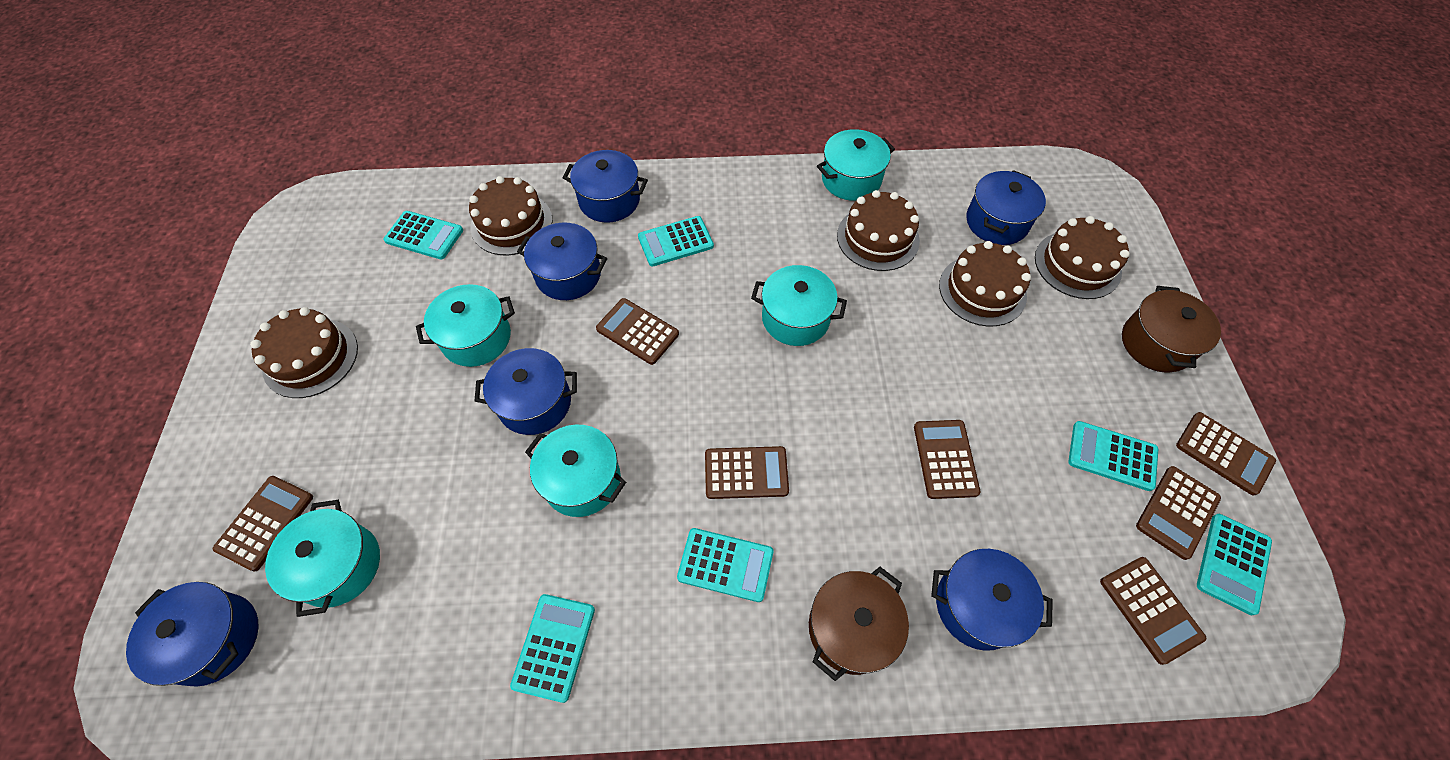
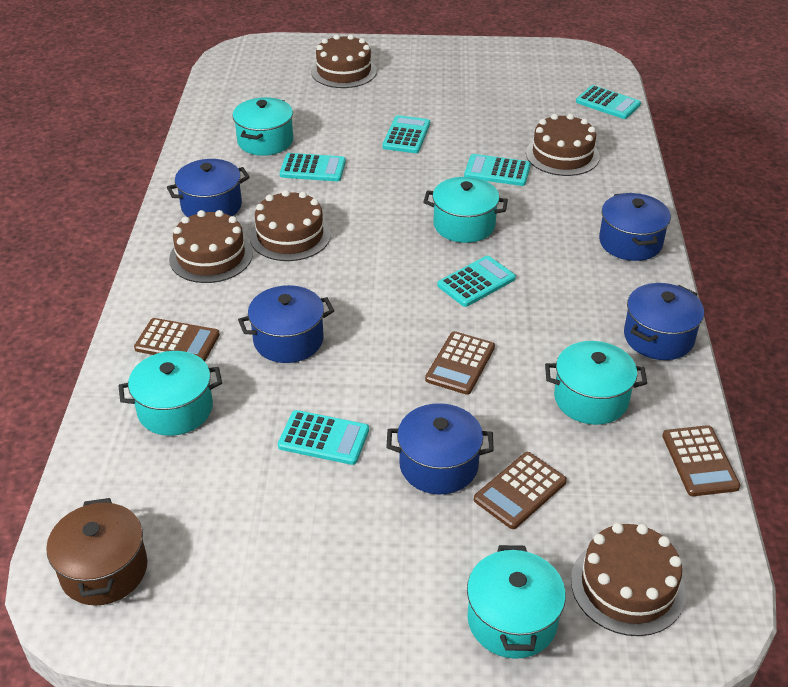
blue pot: [126,582,258,687] [475,348,577,435] [517,223,607,300] [563,150,648,223] [931,549,1053,651] [966,170,1046,245] = 6 -> [167,159,250,217] [238,285,334,363] [386,403,494,494] [599,193,671,261] [624,283,704,360] = 5
brown calculator: [213,476,313,572] [596,298,679,365] [705,446,789,499] [914,420,981,499] [1100,557,1206,665] [1136,466,1221,560] [1176,412,1276,496] = 7 -> [134,318,220,361] [425,331,495,395] [474,452,567,529] [662,425,740,496] = 4
brown pot: [809,567,909,681] [1122,286,1221,373] = 2 -> [46,498,147,606] = 1

